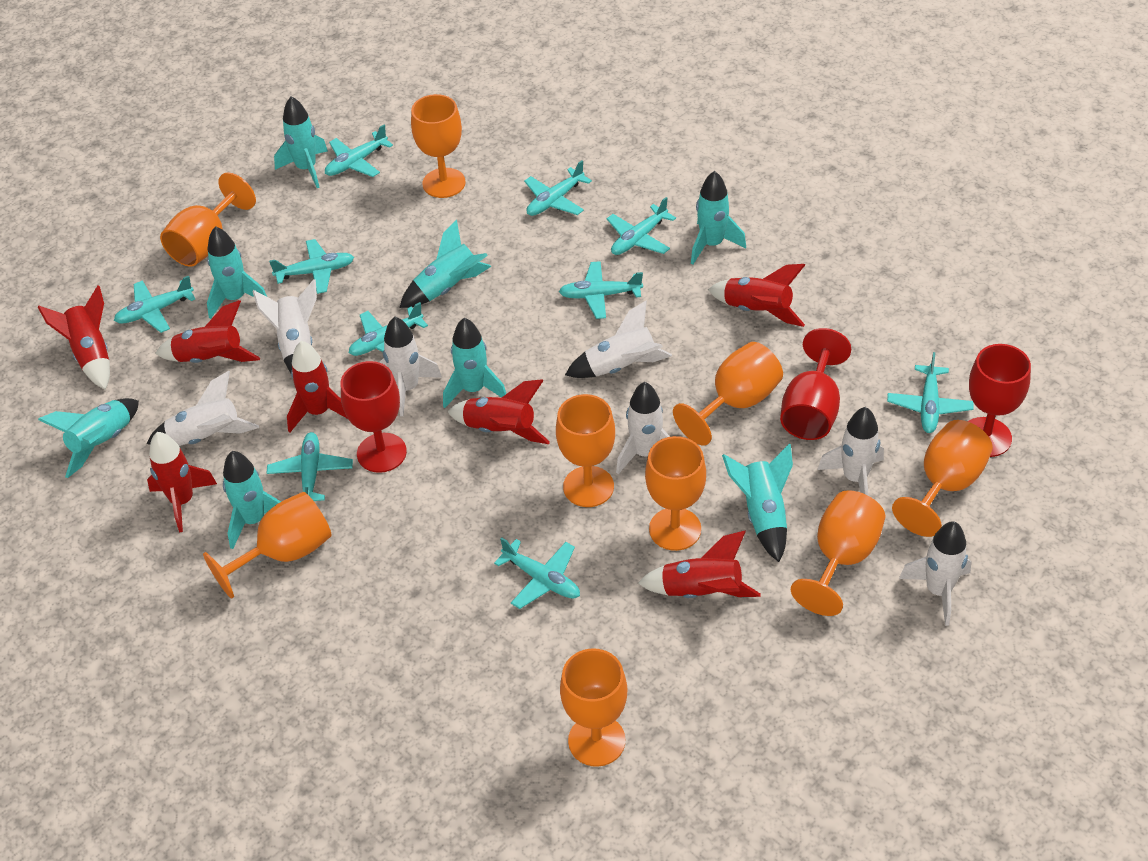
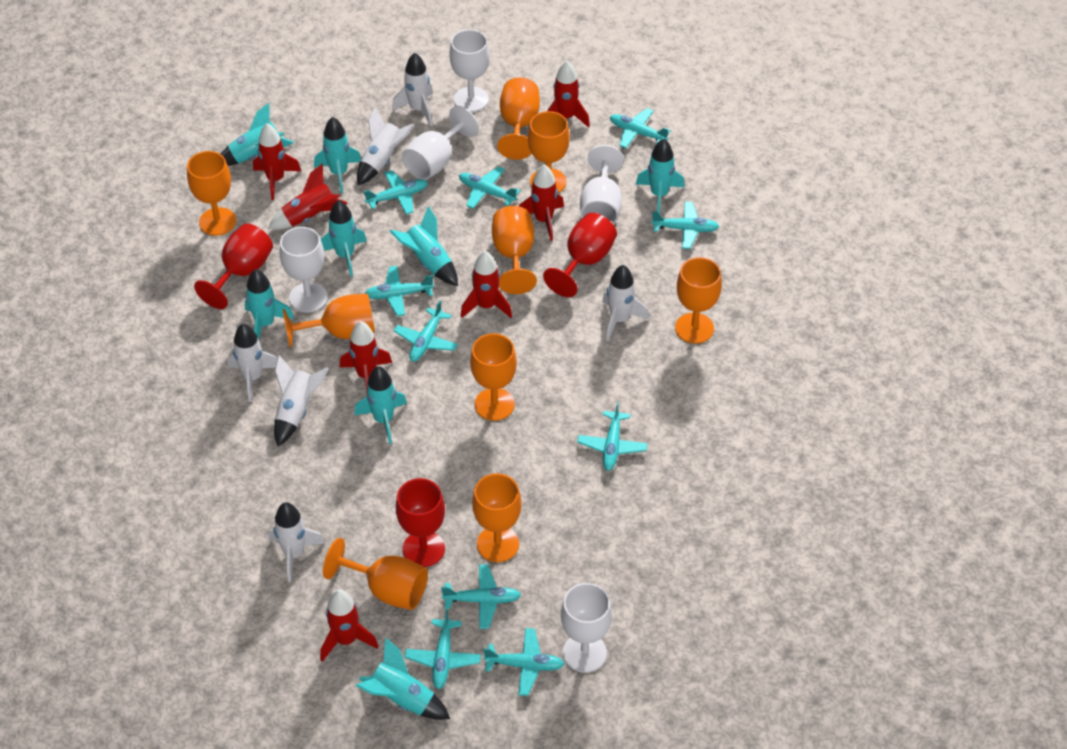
white goblet: none = 0 -> [280,227,328,313] [402,106,479,180] [449,29,490,112] [561,583,612,673] [580,145,624,224] = 5
white rocket: [146,371,259,446] [252,279,317,373] [379,317,442,416] [565,300,672,378] [616,382,670,474] [817,407,884,495] [899,521,971,626] = 7 -> [228,324,277,402] [269,502,325,582] [274,355,329,446] [357,107,415,185] [392,53,433,126] [602,265,649,341] = 6

